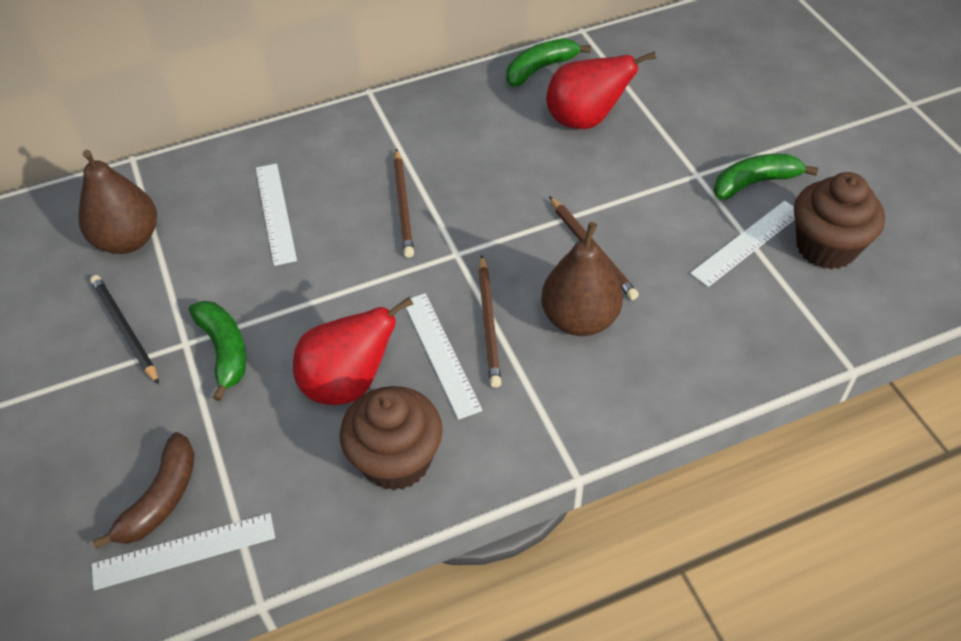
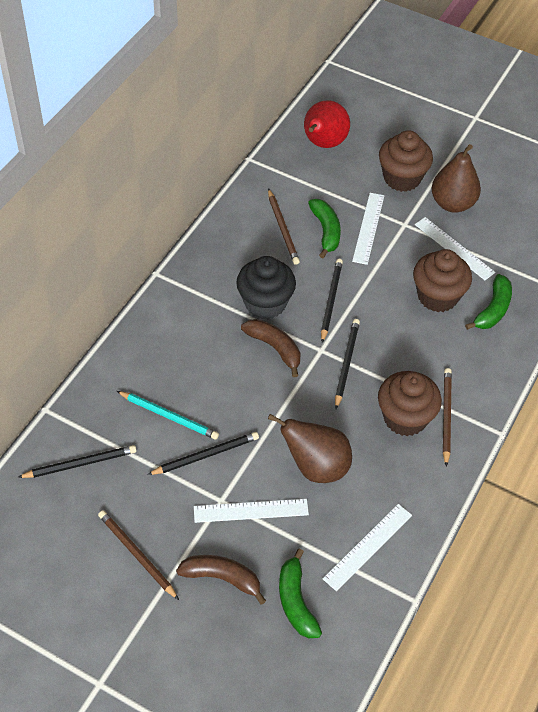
black cupcake: none = 0 -> [236,256,296,319] = 1
black pencil: [90,275,159,385] = 1 -> [17,445,137,478] [147,432,259,475] [321,259,343,343] [335,319,360,409] = 4
brown banana: [92,432,195,549] = 1 -> [176,555,266,605] [241,319,300,377] = 2
brown cupcake: [340,386,443,490] [794,172,885,270] = 2 -> [378,371,442,436] [379,130,433,192] [413,249,472,312] = 3
red pear: [293,297,413,405] [546,51,656,129] = 2 -> [304,100,350,148] = 1
turquoise pencil: none = 0 -> [117,391,219,440] = 1

